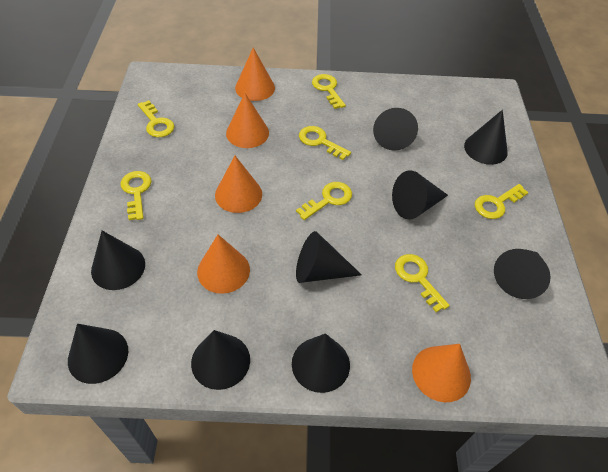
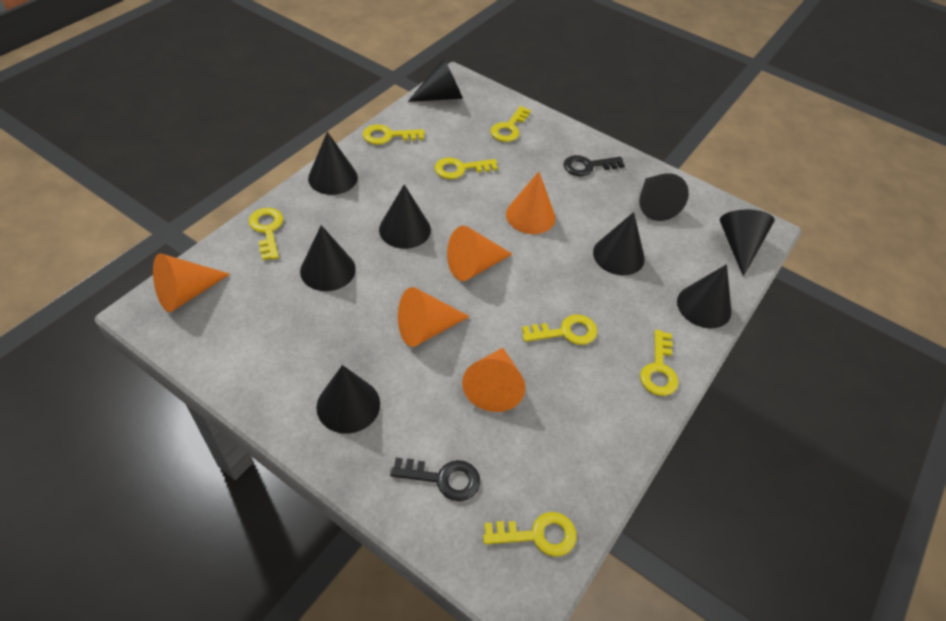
black key: none = 0 -> [390,458,480,501] [564,155,625,177] = 2

